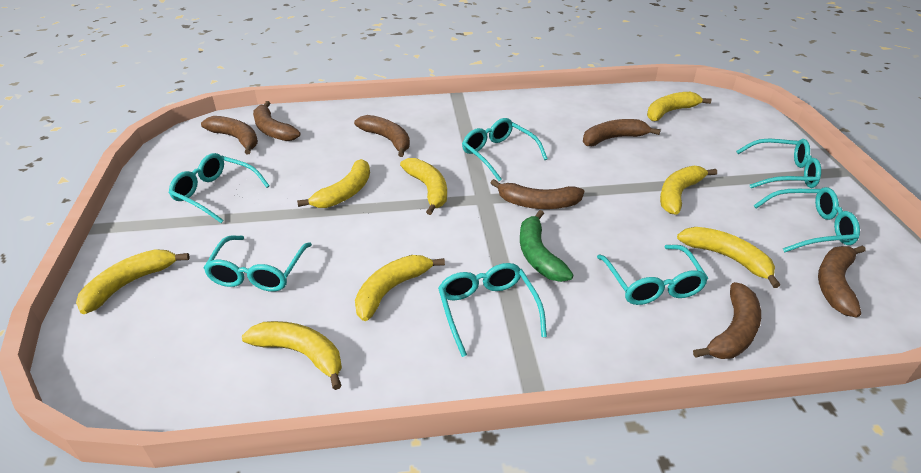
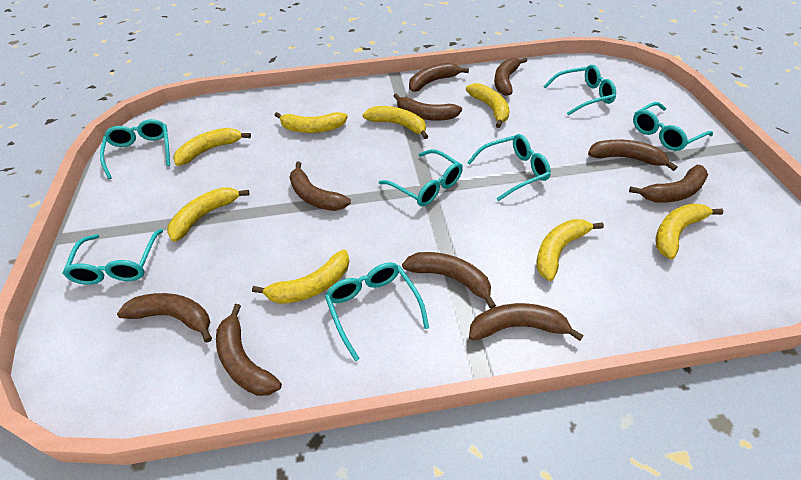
brown banana: [201,116,258,154] [253,101,301,141] [354,115,410,157] [490,179,584,209] [583,119,661,146] [693,282,761,359] [818,245,866,318] = 7 -> [117,293,212,343] [216,304,282,396] [290,161,351,211] [394,93,462,121] [402,252,496,309] [409,63,469,92] [469,303,584,341] [494,58,527,96] [588,140,678,171] [629,165,708,203] = 10
green banana: [520,210,574,282] = 1 -> none = 0

